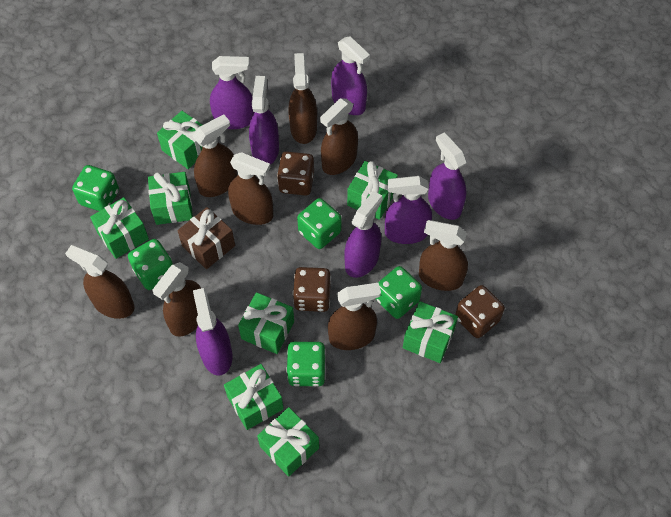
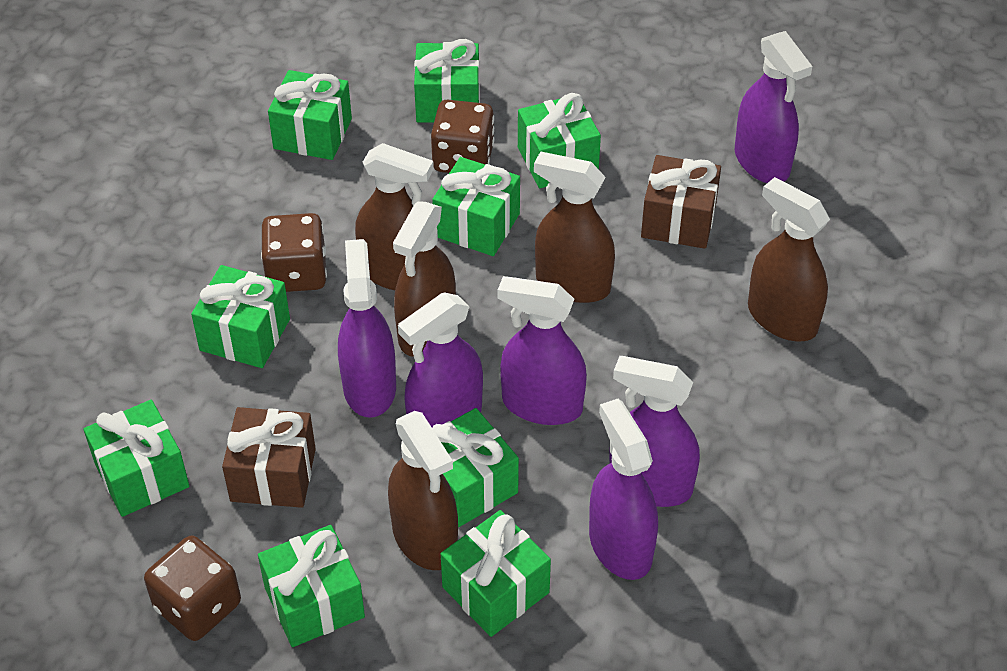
brown gift: [177,207,235,269] = 1 -> [222,407,316,508] [641,155,721,249] = 2
brown spray bottle: [65,245,135,319] [153,262,201,337] [193,114,237,197] [228,152,273,225] [288,53,317,144] [320,98,358,175] [328,283,381,350] [419,220,468,291] = 8 -> [355,143,434,290] [388,411,458,570] [393,201,456,357] [534,151,615,303] [748,177,830,341] = 5
green dice: [72,165,119,211] [128,239,173,290] [286,342,326,386] [297,198,341,249] [375,266,422,319] = 5 -> none = 0
green gift: [90,197,149,259] [148,172,193,225] [157,111,202,169] [224,364,284,430] [238,292,294,354] [257,407,319,477] [347,161,398,220] [403,301,458,363] = 8 -> [84,400,189,517] [191,265,290,368] [258,525,365,647] [268,70,352,160] [414,39,480,122] [432,157,520,256] [432,408,519,527] [441,510,551,637] [518,93,601,188] = 9
purple spray bottle: [193,288,232,375] [210,56,255,129] [249,76,279,165] [331,36,370,115] [345,191,383,278] [385,176,432,244] [428,132,467,220] = 7 -> [338,239,396,418] [398,292,483,427] [498,276,587,425] [589,399,658,580] [609,356,700,507] [735,31,812,183] = 6

